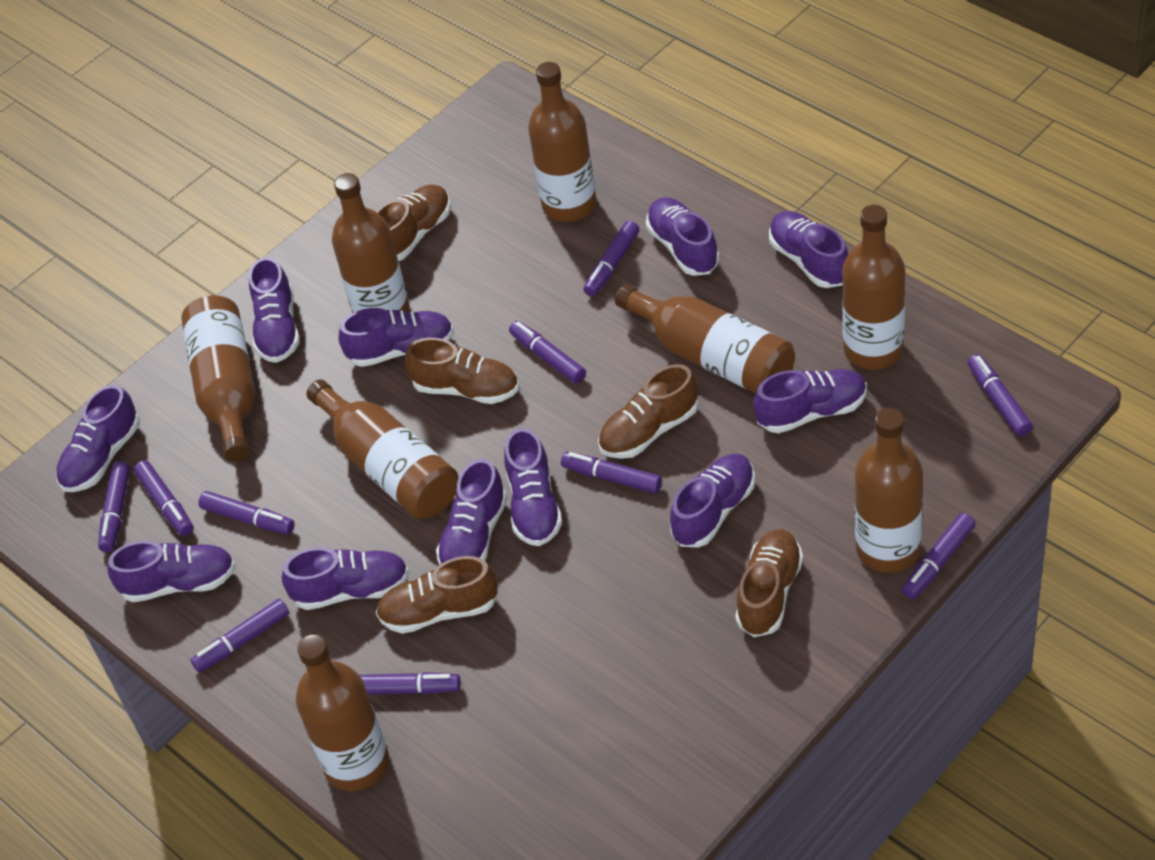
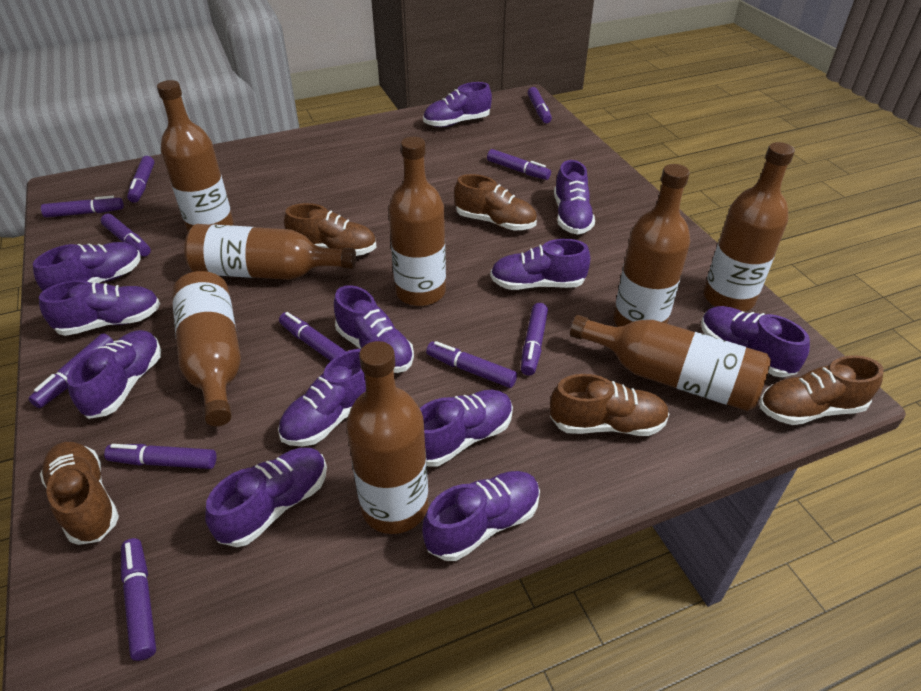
purple marker: [98,461,130,552] [134,460,193,536] [191,599,289,672] [198,491,294,535] [360,672,461,695] [509,321,586,384] [561,452,662,494] [583,221,639,296] [902,513,975,599] [968,354,1033,436] = 10 -> [29,333,114,408] [41,196,124,218] [101,214,151,257] [104,444,216,469] [121,538,156,661] [127,156,155,203] [279,312,346,361] [426,341,517,388] [487,149,551,180] [521,303,548,376] [527,87,552,123] = 11
purple shoe: [56,385,140,492] [107,541,235,602] [249,257,300,363] [282,547,409,610] [339,308,454,367] [436,459,507,565] [504,428,562,546] [646,197,719,276] [670,454,755,548] [753,369,867,433] [769,211,848,288] = 11 -> [33,242,141,291] [39,280,160,336] [67,330,161,419] [205,448,327,547] [278,349,366,446] [334,285,414,373] [420,390,513,466] [422,471,540,561] [423,82,492,127] [490,239,590,290] [554,160,595,235] [701,306,810,377] = 12

